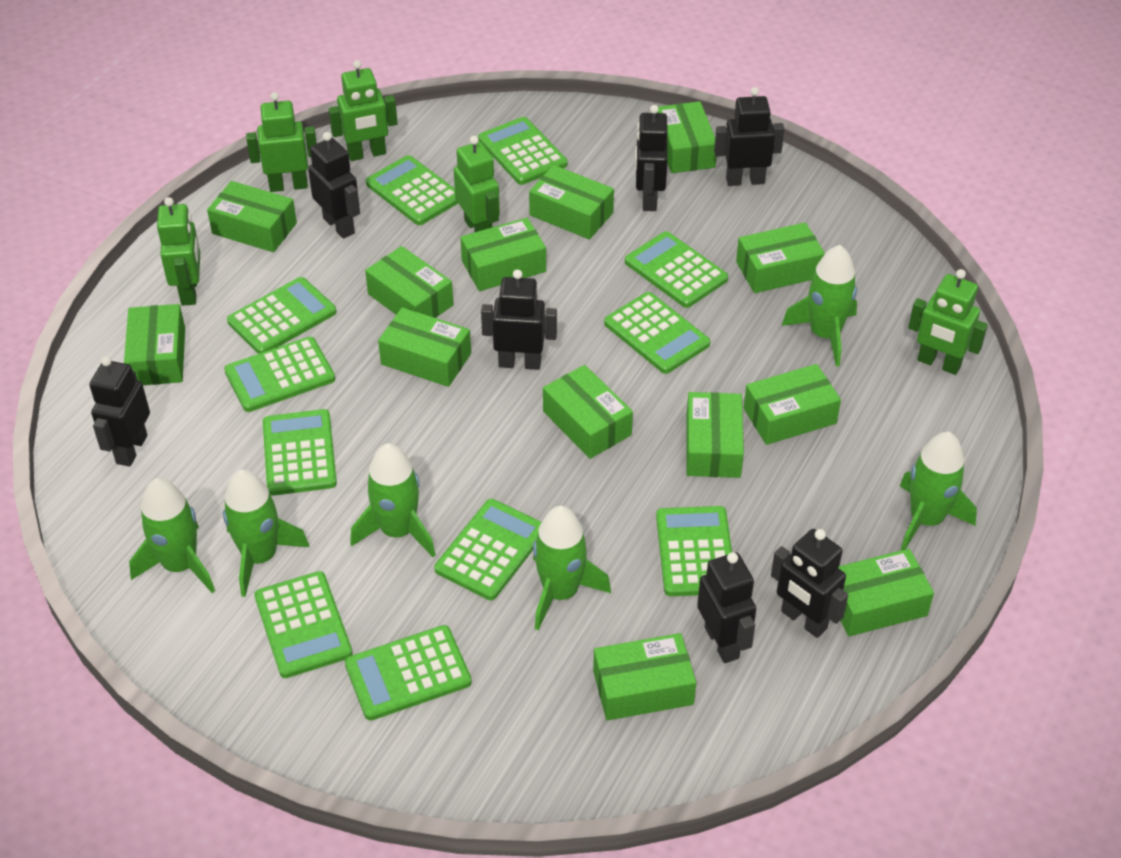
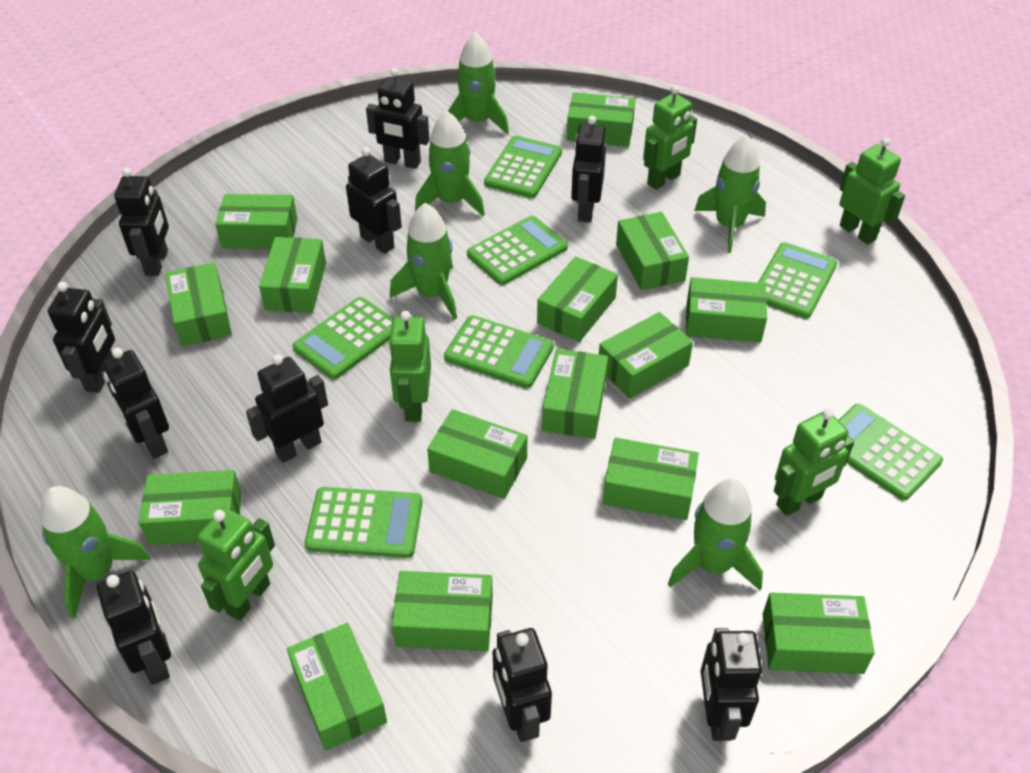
black robot: [89,356,150,467] [308,132,360,239] [481,269,557,370] [635,105,668,211] [697,552,756,663] [714,87,784,186] [771,529,848,638] = 7 -> [48,282,115,393] [96,571,171,685] [102,348,169,459] [114,168,169,276] [246,354,328,463] [346,147,402,254] [366,68,430,169] [493,628,552,742] [571,116,606,222] [701,628,762,741] = 10
green box: [124,304,185,385] [207,181,297,252] [365,246,453,318] [378,307,471,387] [460,218,546,291] [529,165,614,240] [543,365,633,459] [593,633,696,721] [657,101,716,173] [686,392,744,478] [736,222,825,293] [744,364,841,445] [839,549,934,637] = 13 -> [139,470,242,545] [165,262,232,346] [215,194,297,249] [259,237,326,313] [287,623,387,750] [392,571,493,651] [427,409,527,499] [537,256,618,342] [542,349,608,439] [566,92,635,147] [599,312,693,399] [603,438,699,520] [616,212,689,290] [686,277,767,342] [762,593,875,674] = 15
green calculator: [224,337,335,412] [227,277,337,354] [254,571,353,678] [263,409,337,496] [345,625,472,721] [366,155,458,225] [434,499,541,600] [478,117,568,185] [604,292,710,374] [625,231,728,308] [656,506,732,596] = 11 -> [293,297,393,380] [304,487,423,558] [444,315,554,388] [467,216,568,285] [484,136,562,198] [758,242,838,319] [839,404,943,501] = 7

